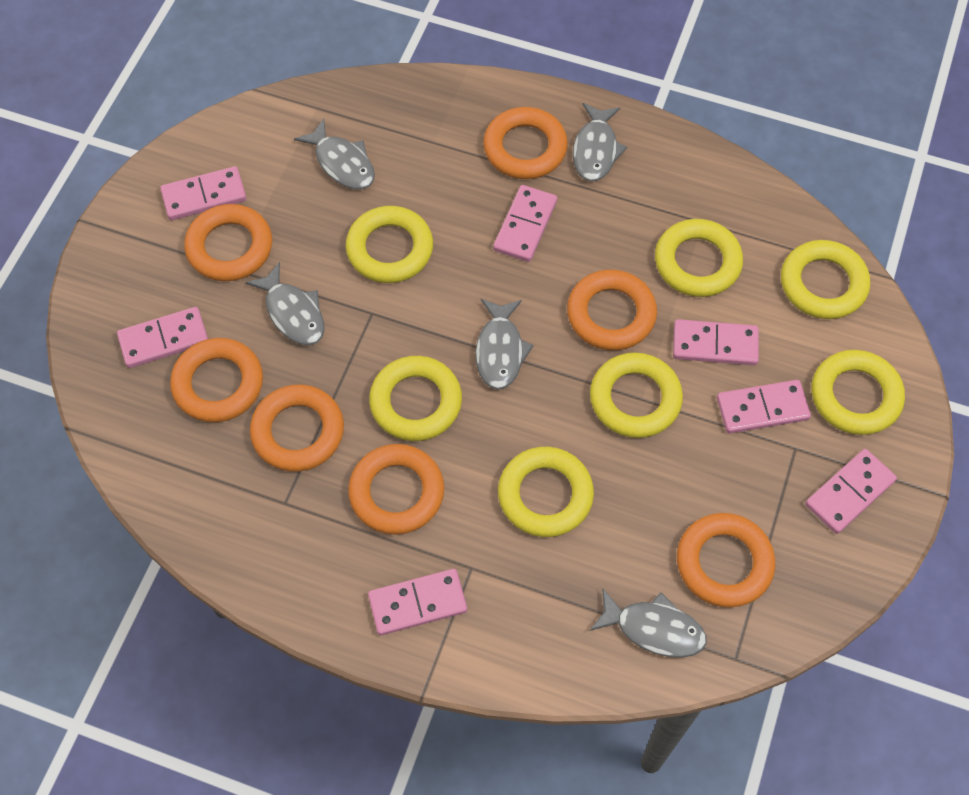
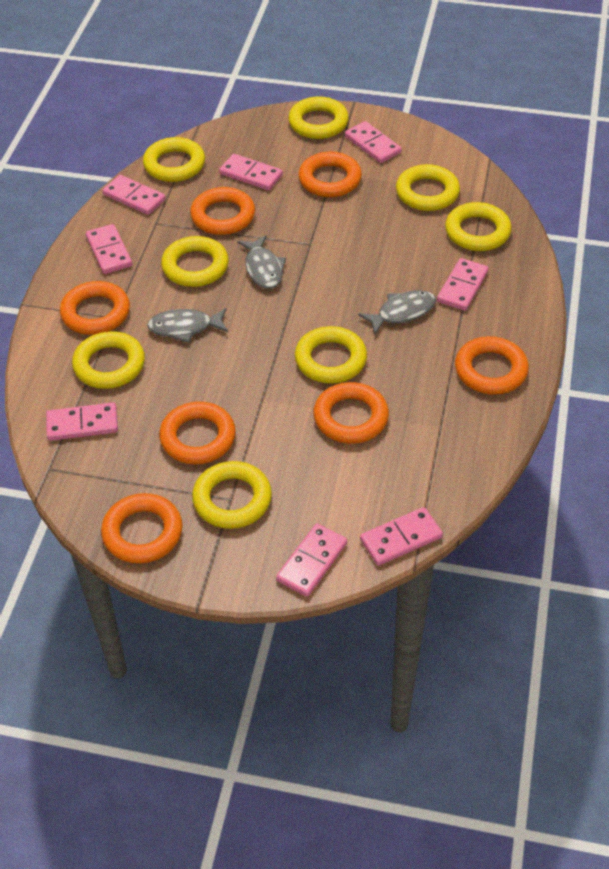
grey fish: [245,262,325,345] [294,118,375,189] [475,299,534,390] [573,103,627,181] [590,589,707,658] = 5 -> [147,308,228,343] [237,235,286,289] [358,290,436,334] = 3
pink domino: [117,307,208,368] [160,166,247,220] [368,569,467,635] [493,185,557,262] [673,319,759,365] [717,380,811,434] [805,449,897,534] = 7 -> [46,403,118,441] [86,224,132,274] [102,175,166,215] [219,154,283,190] [276,523,347,597] [345,121,402,163] [360,507,443,566] [437,258,489,311] = 8
yellow ring: [346,206,433,283] [369,356,462,441] [498,447,594,537] [590,352,683,438] [655,219,743,297] [781,240,870,319] [812,350,905,435] = 7 -> [72,331,145,389] [143,137,205,182] [161,236,229,287] [192,461,272,529] [288,96,349,139] [295,326,367,384] [396,164,460,211] [445,202,512,251] = 8

